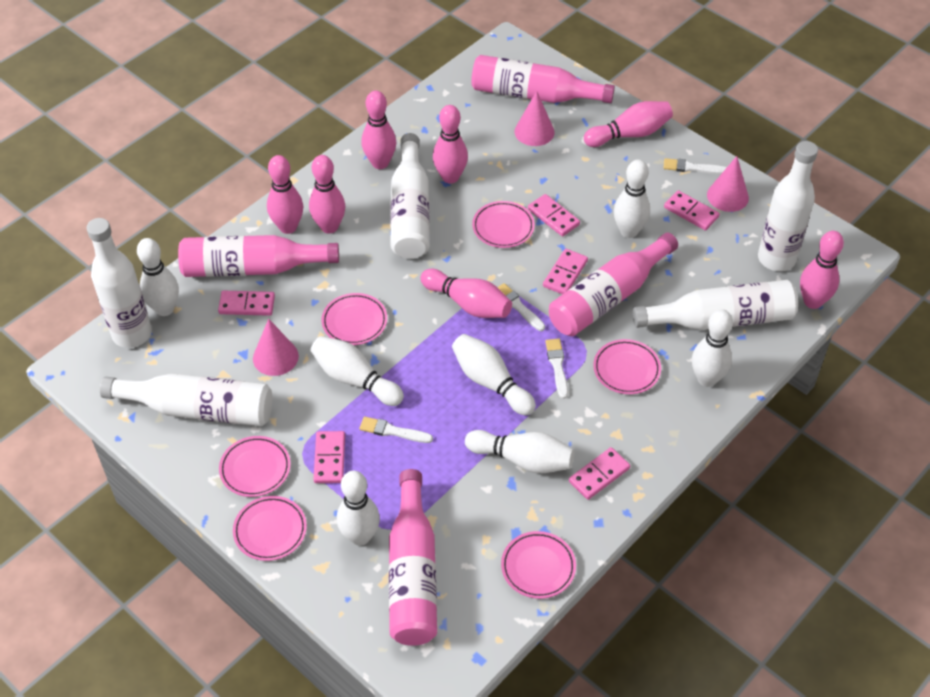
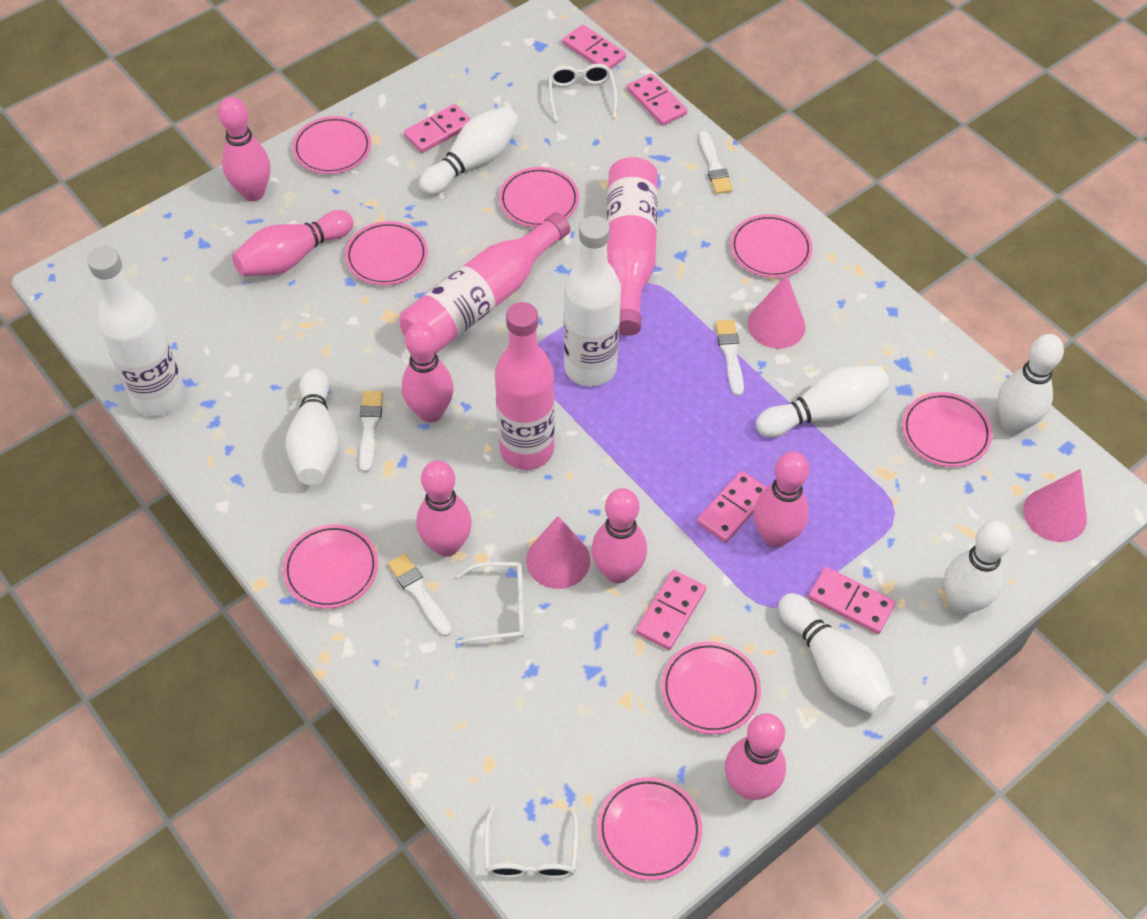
pink bottle: [178,235,339,277] [389,469,437,646] [471,55,615,103] [549,232,678,336] = 4 -> [400,212,570,353] [495,302,555,470] [606,157,658,336] = 3
pink plate: [219,436,291,497] [233,496,307,561] [321,293,387,345] [472,201,535,248] [501,531,576,599] [593,339,661,394] = 6 -> [283,524,378,609] [292,116,371,174] [345,221,428,285] [499,167,579,228] [597,777,702,880] [661,642,761,734] [730,214,813,278] [902,392,992,467] = 8
white bottle: [87,218,152,348] [100,374,273,426] [390,133,430,259] [633,280,798,330] [758,141,818,271] = 5 -> [87,246,185,416] [564,216,621,387] = 2
white bowling pin: [137,238,179,316] [310,336,404,406] [337,471,380,546] [452,334,536,416] [465,430,574,473] [614,160,650,238] [692,309,733,387] = 7 -> [285,368,339,485] [419,106,519,196] [756,366,890,438] [778,593,895,716] [944,521,1012,615] [998,334,1064,434] = 6
white glasses: none = 0 -> [456,562,525,644] [484,805,579,879] [548,64,618,122] = 3

